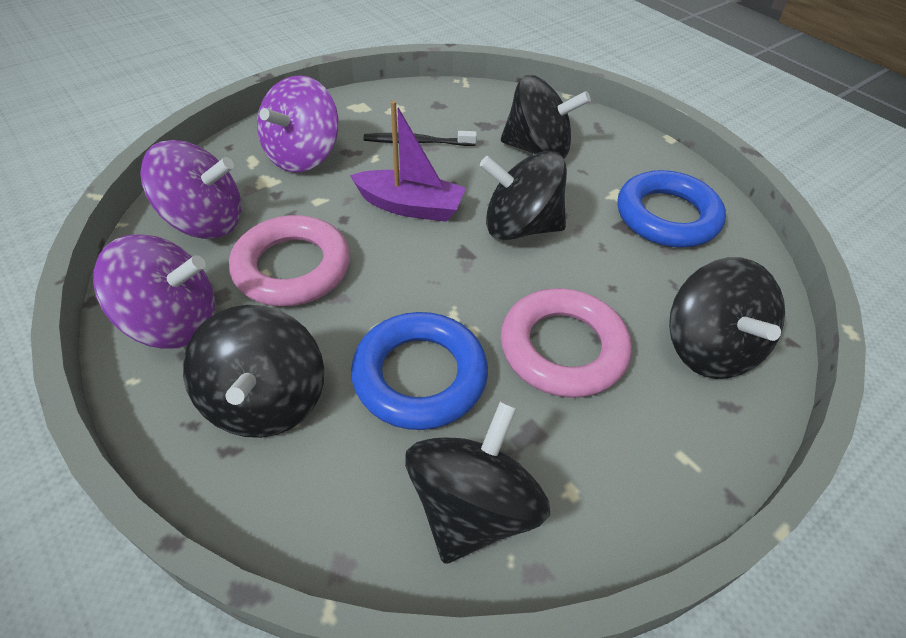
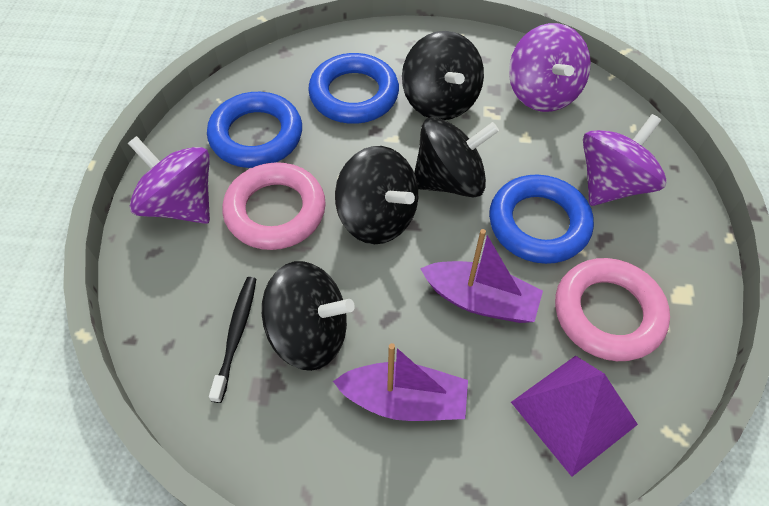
black spinning top: [183,305,324,438] [405,401,550,564] [480,151,567,240] [501,75,591,159] [669,257,785,379] = 5 -> [262,261,355,371] [335,146,418,244] [402,31,484,120] [414,117,499,197] = 4
blue ring: [351,312,488,430] [617,170,726,248] = 2 -> [207,92,302,168] [308,53,399,124] [489,174,594,264] = 3
purple boat: [350,101,466,222] = 1 -> [333,343,468,421] [420,229,543,323] = 2
purple pyramid: none = 0 -> [511,356,638,477] = 1

